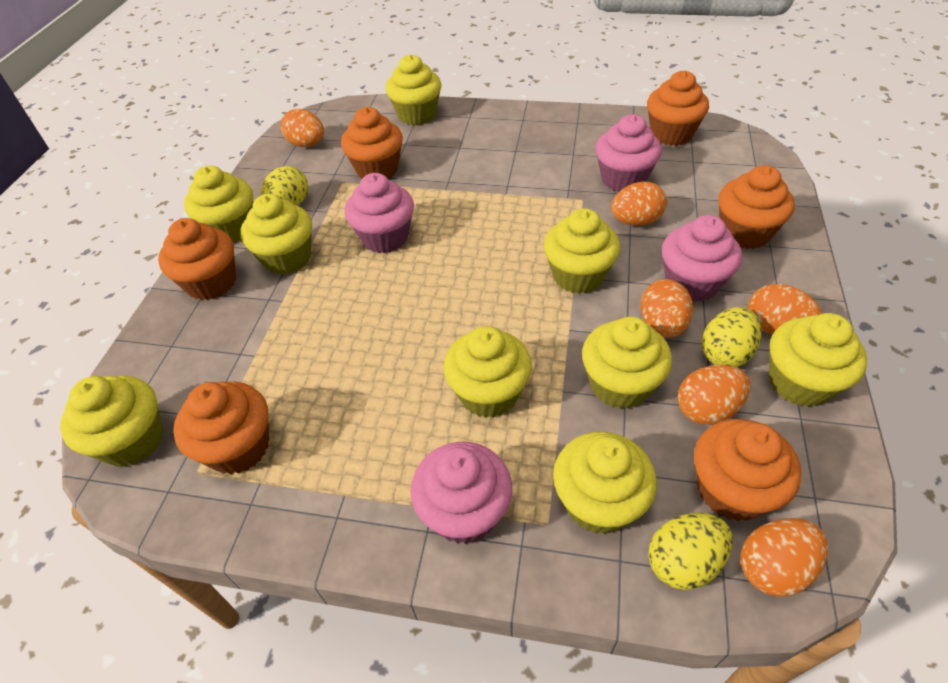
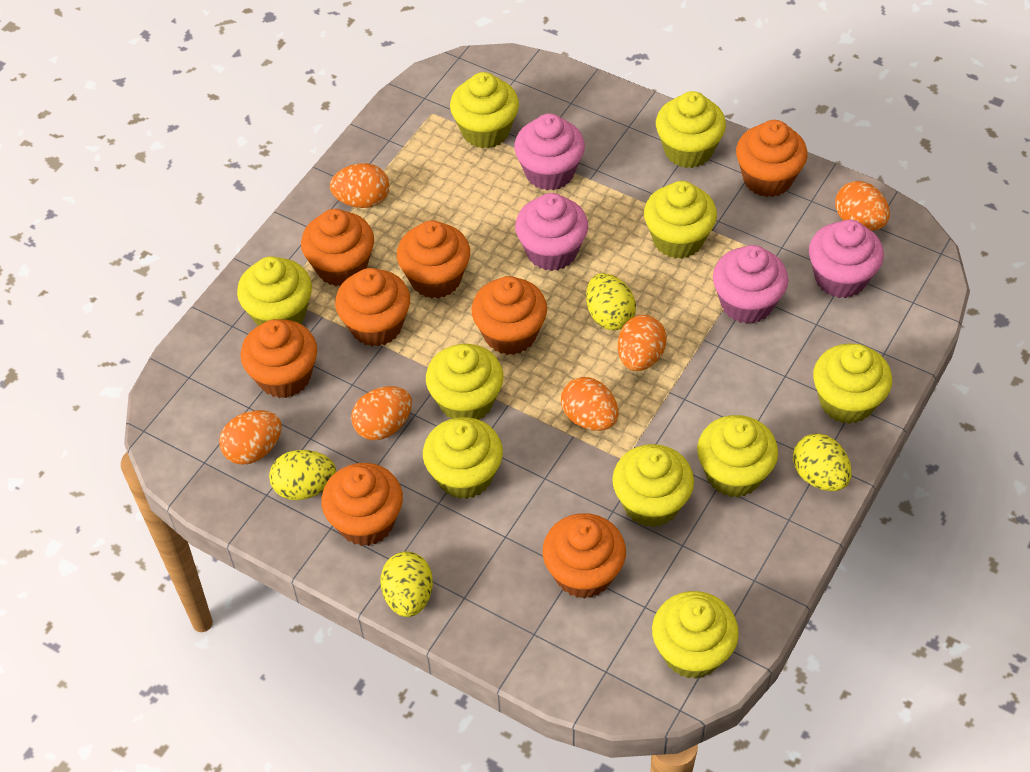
orange cupcake: [158,218,236,300] [173,382,269,475] [341,107,403,179] [647,70,709,146] [694,419,802,521] [718,165,795,249] = 6 -> [240,319,317,398] [301,209,374,286] [321,463,403,546] [335,268,410,346] [397,220,470,298] [471,276,547,355] [543,513,626,599] [736,120,807,197] = 8
yellow cupcake: [60,376,164,467] [184,166,253,243] [240,194,312,275] [386,54,441,125] [444,326,532,418] [544,208,620,294] [553,432,657,534] [582,317,672,409] [769,313,867,407] = 9 -> [237,256,312,326] [423,417,503,499] [426,344,503,420] [450,72,519,149] [612,444,694,527] [644,181,717,259] [652,591,739,679] [656,91,726,168] [697,415,778,497] [813,344,892,424] = 10
yellow egg: [261,166,308,205] [648,513,733,590] [702,307,762,367] = 3 -> [269,450,336,500] [380,552,433,617] [586,273,636,330] [793,433,852,491] = 4

